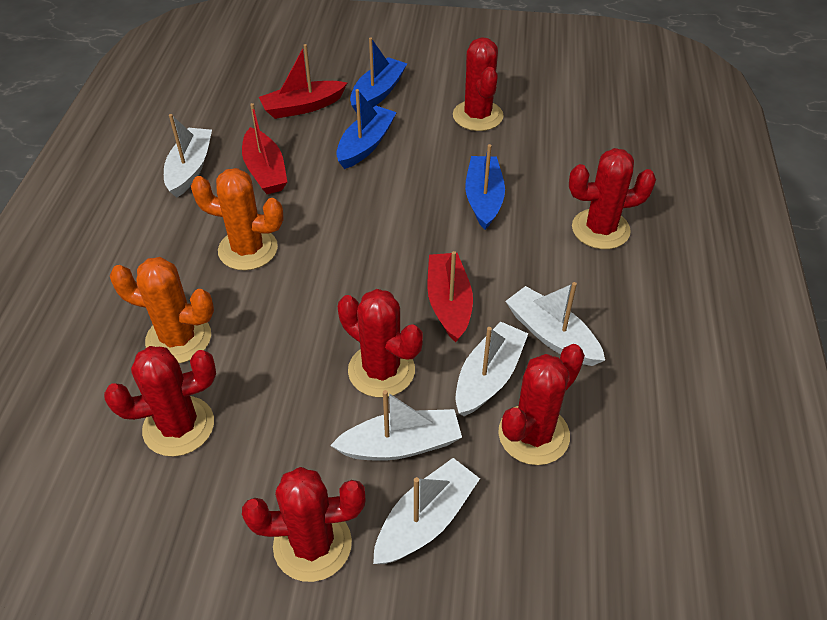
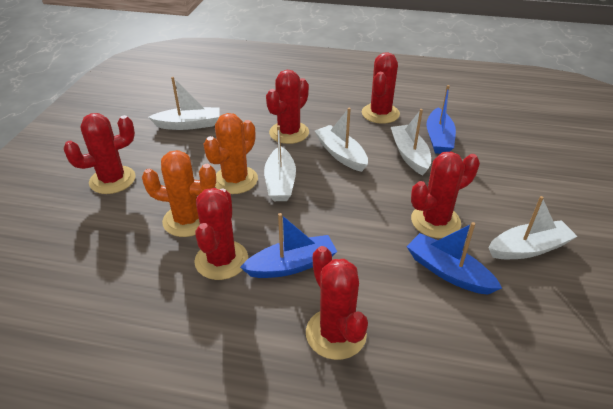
red boat: [242,103,287,194] [259,44,347,119] [427,251,473,342] = 3 -> none = 0

